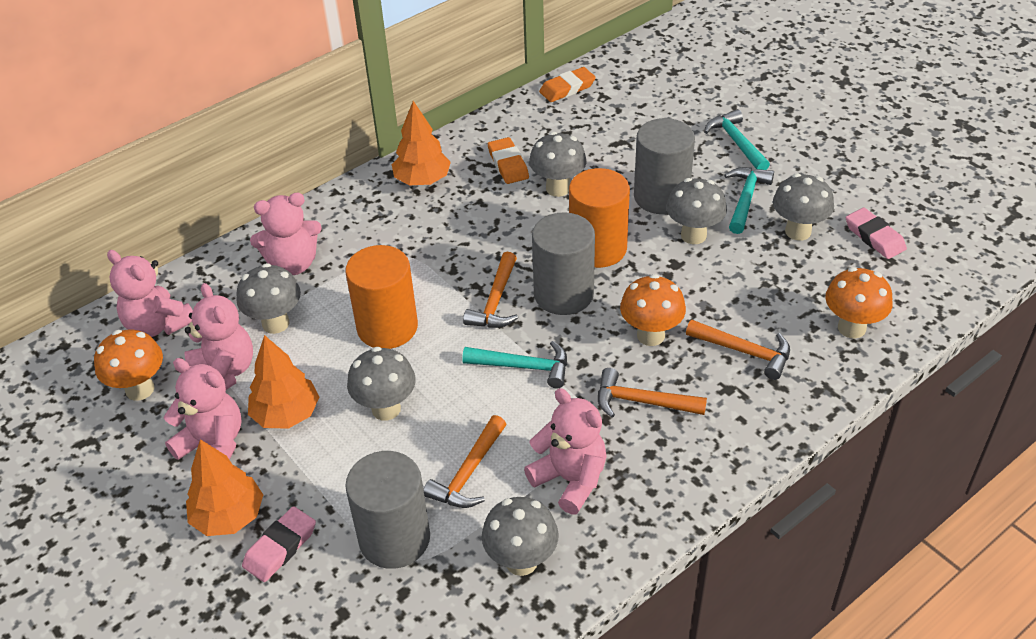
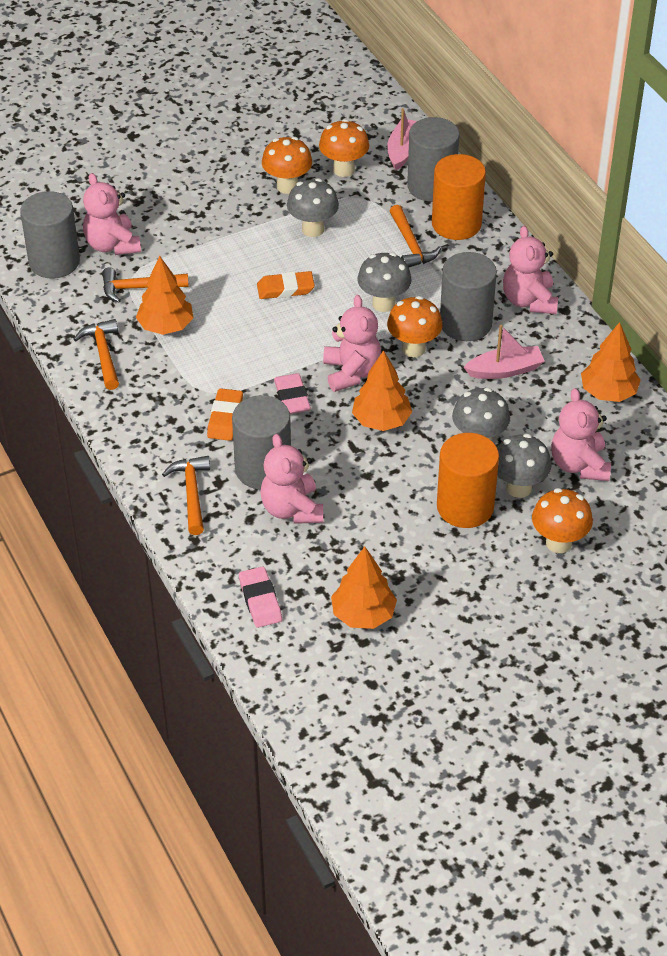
grey cylinder: [345,451,430,569] [532,212,595,315] [634,118,695,214] = 3 -> [20,191,80,279] [232,395,291,489] [407,117,460,202] [440,252,497,341] = 4
grey mushroom: [236,263,301,334] [347,347,416,420] [482,497,559,576] [529,132,587,197] [666,178,727,244] [773,173,834,241] = 6 -> [287,178,339,237] [357,252,412,312] [452,388,510,441] [497,434,551,498] = 4
orange mushroom: [94,329,163,400] [620,274,686,346] [825,267,892,339] = 3 -> [262,137,312,194] [319,119,369,177] [387,296,443,357] [532,488,593,553] = 4
orange tree: [186,439,263,536] [248,335,319,429] [392,101,451,185] = 3 -> [136,256,194,335] [331,547,397,629] [352,350,412,431] [581,322,641,402] = 4
pink boat: none = 0 -> [387,108,417,170] [464,325,545,379] = 2
turquoise hammer: [462,341,567,388] [704,109,770,170] [724,167,774,234] = 3 -> none = 0

